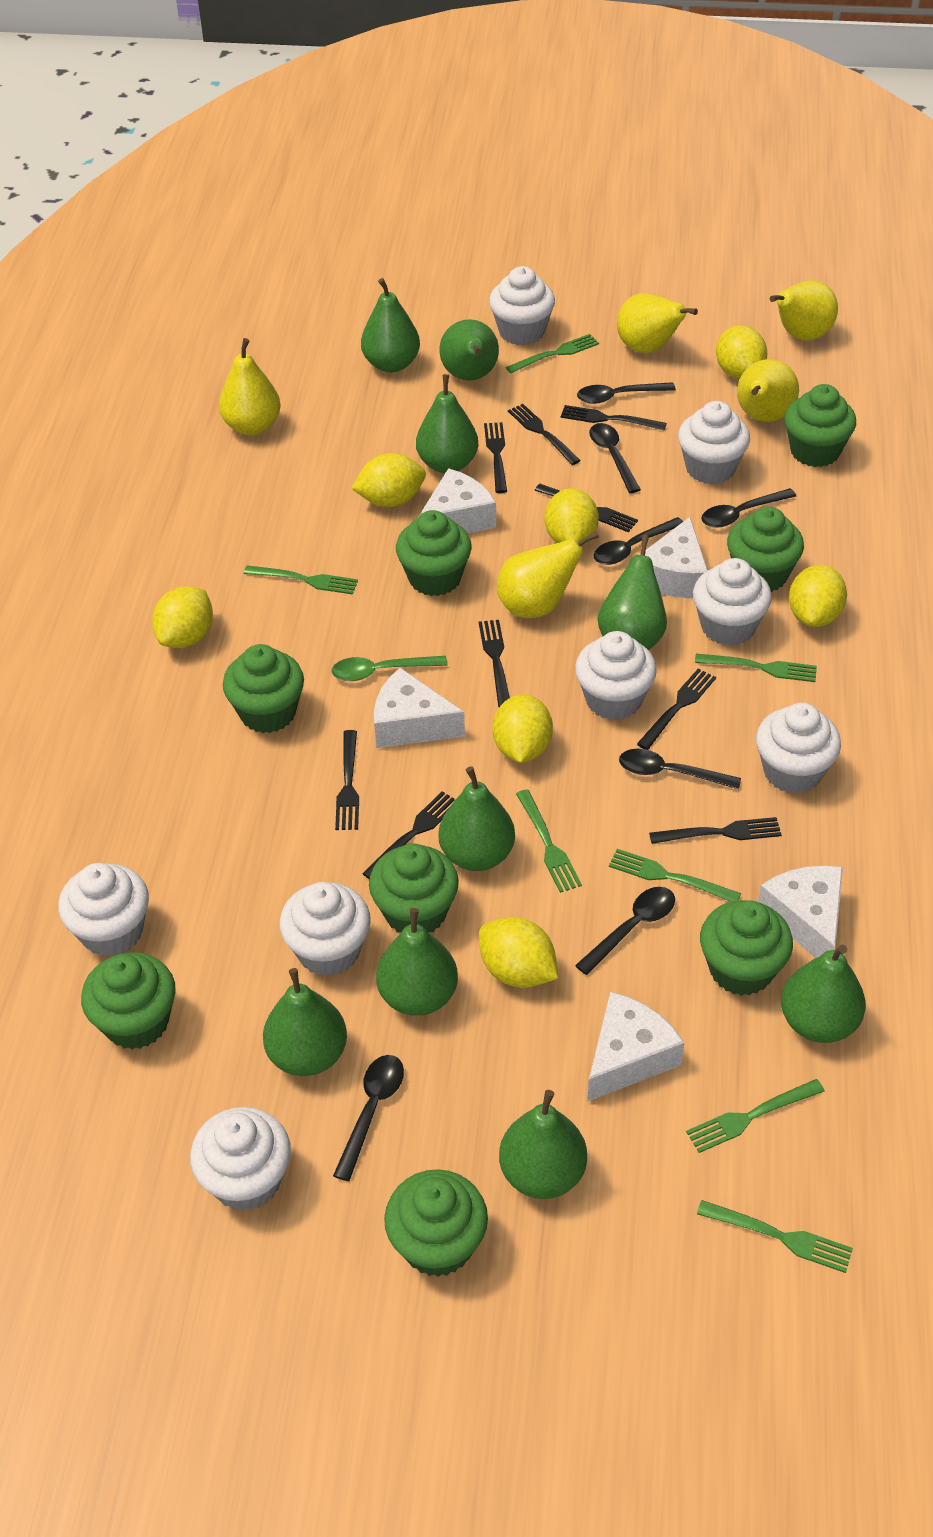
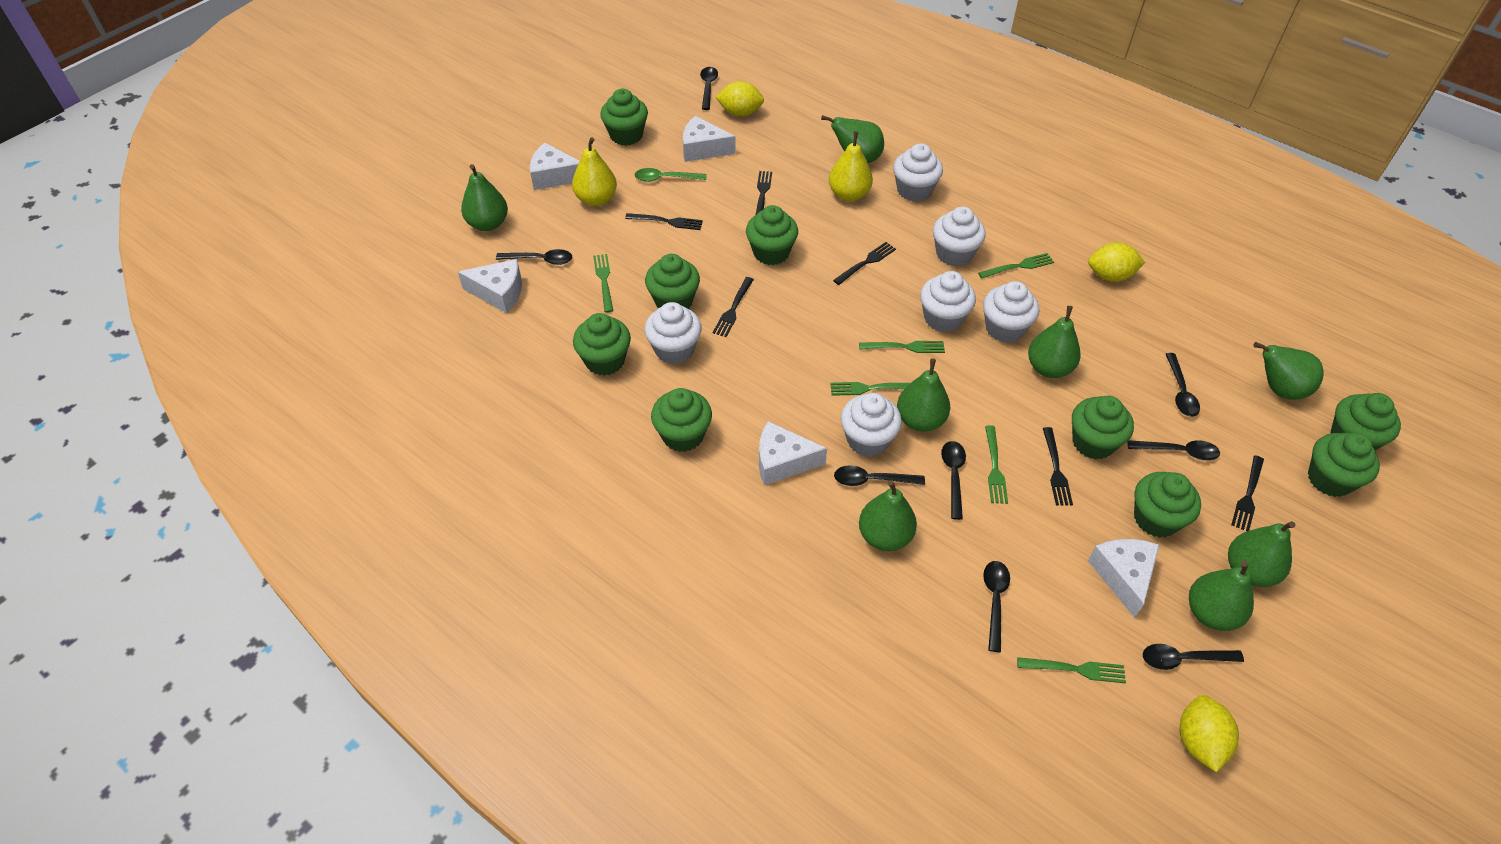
black fork: [335,730,359,830] [363,791,455,879] [479,620,510,707] [484,422,507,493] [508,404,581,465] [534,484,638,532] [561,405,667,431] [637,669,716,750] [649,817,782,844] = 9 -> [625,213,703,230] [713,277,754,337] [756,171,772,215] [833,242,896,285] [1043,427,1073,505] [1231,455,1264,531] = 6
black spoon: [333,1055,404,1181] [575,887,675,975] [577,382,676,404] [589,423,641,493] [594,517,683,565] [619,749,741,789] [701,488,796,528] = 7 -> [496,249,572,265] [700,67,718,110] [834,465,925,486] [941,441,966,520] [983,561,1010,652] [1128,440,1220,460] [1143,644,1244,670] [1166,353,1200,417] = 8
green cupcake: [81,952,176,1050] [223,644,304,733] [369,843,459,933] [384,1169,488,1277] [396,510,472,596] [700,900,793,996] [727,507,804,592] [784,384,856,467] = 8 -> [573,313,631,376] [600,89,648,145] [645,254,700,309] [651,388,712,452] [746,205,798,265] [1072,396,1134,459] [1134,472,1201,538] [1308,433,1380,497] [1330,393,1401,450] = 9
green fork: [244,565,358,594] [506,334,599,373] [516,789,582,893] [609,849,741,902] [686,1079,825,1153] [695,654,817,682] [697,1200,853,1273] = 7 -> [593,254,613,313] [830,382,910,396] [859,341,945,353] [978,253,1054,278] [985,425,1008,504] [1017,657,1126,683] = 6
green pear: [263,968,347,1076] [361,278,420,373] [376,908,458,1016] [416,374,478,473] [438,766,515,871] [439,319,499,381] [499,1090,587,1199] [597,535,667,650] [781,945,866,1043] = 9 -> [461,164,508,231] [821,115,884,163] [859,480,917,551] [897,358,950,432] [1028,306,1081,378] [1189,561,1254,631] [1228,521,1295,587] [1253,342,1324,400] = 8
white cupcake: [58,863,149,957] [190,1107,291,1211] [279,882,371,976] [489,266,555,346] [575,631,657,720] [678,401,750,484] [693,558,772,646] [756,703,841,794] = 8 -> [645,302,702,364] [841,393,902,457] [893,143,943,202] [920,271,976,332] [933,207,986,267] [983,281,1039,343] = 6
yellow lemon: [152,586,213,648] [351,453,426,507] [479,917,558,988] [492,694,553,763] [544,488,599,546] [716,325,767,379] [789,565,847,627] = 7 -> [715,81,764,117] [1088,242,1145,282] [1180,695,1239,772] = 3
yellow pear: [219,338,281,435] [497,531,599,618] [617,293,698,353] [737,359,799,422] [770,281,838,341] = 5 -> [572,137,617,206] [829,131,873,201] = 2

